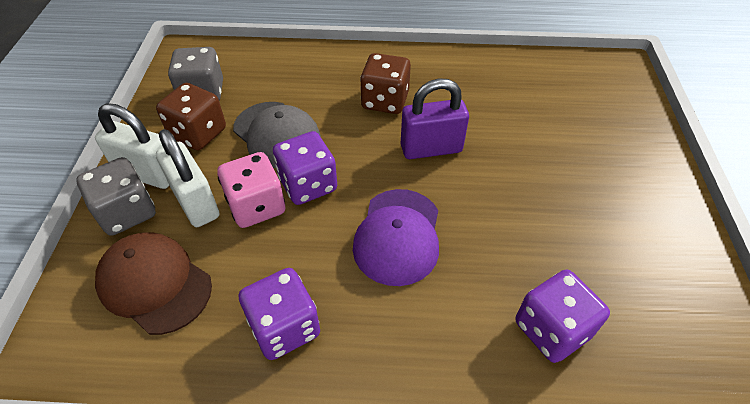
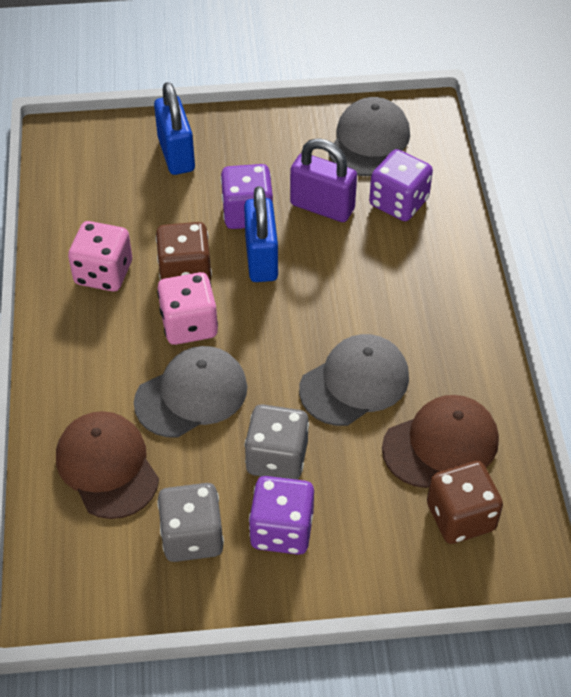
blue padlock: none = 0 -> [154,82,195,175] [244,186,278,282] = 2
brown cap: [95,232,212,335] = 1 -> [56,411,159,519] [382,395,499,488] = 2
grey cap: [233,102,321,168] = 1 -> [134,346,247,438] [299,334,409,426] [328,97,410,176] = 3
pink dice: [217,152,285,228] = 1 -> [68,221,132,291] [157,272,218,345] = 2
purple cap: [353,189,439,286] = 1 -> none = 0
white padlock: [95,103,169,189] [156,129,219,227] = 2 -> none = 0

